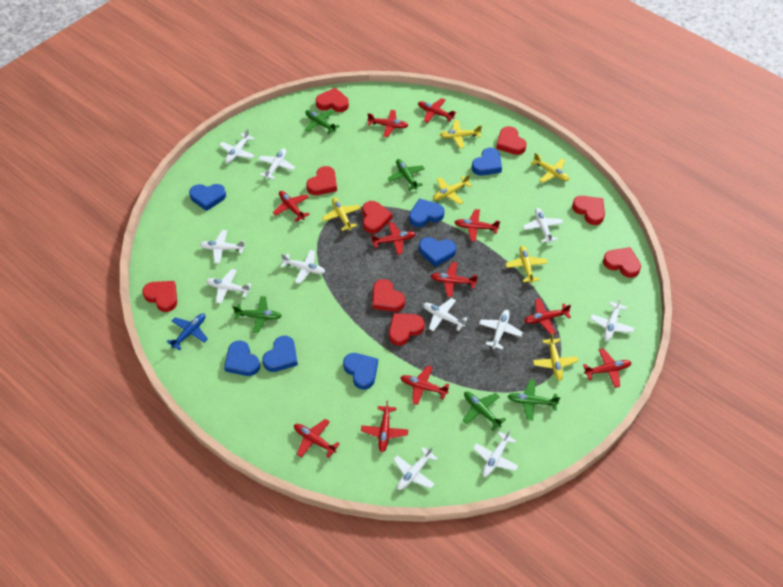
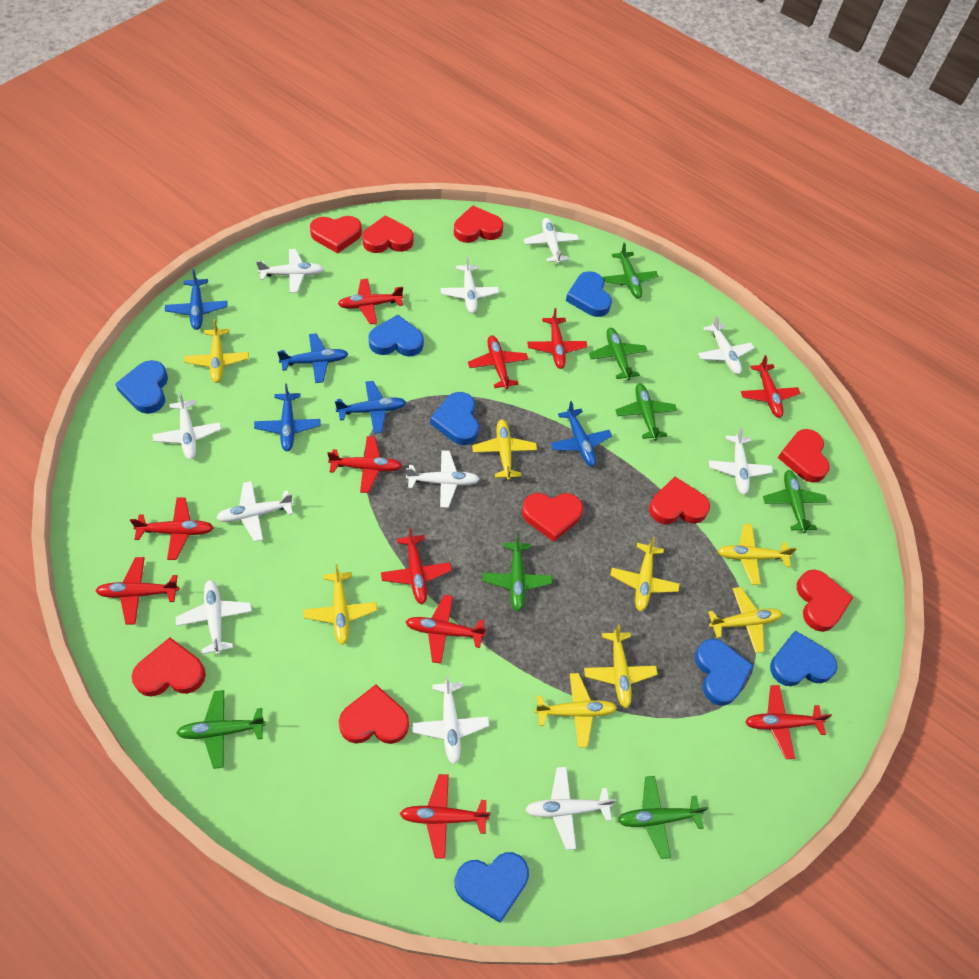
blue plane: [166,314,208,351] = 1 -> [165,269,228,330] [254,383,320,451] [277,333,348,383] [335,381,406,434] [550,401,612,467] = 5
green plane: [233,296,282,333] [305,110,339,134] [387,159,425,190] [463,392,506,431] [507,379,560,421] = 5 -> [176,690,266,769] [482,534,552,612] [589,328,647,380] [603,243,658,298] [616,384,677,441] [618,776,708,859] [763,470,827,533] = 7
yellow plane: [322,198,361,231] [433,175,472,205] [440,120,482,148] [505,246,548,284] [531,153,569,183] [533,333,578,381] = 6 -> [184,319,249,383] [303,564,377,645] [472,419,537,480] [535,673,617,748] [584,624,658,708] [610,537,680,612] [708,587,783,653] [718,524,797,585] = 8

